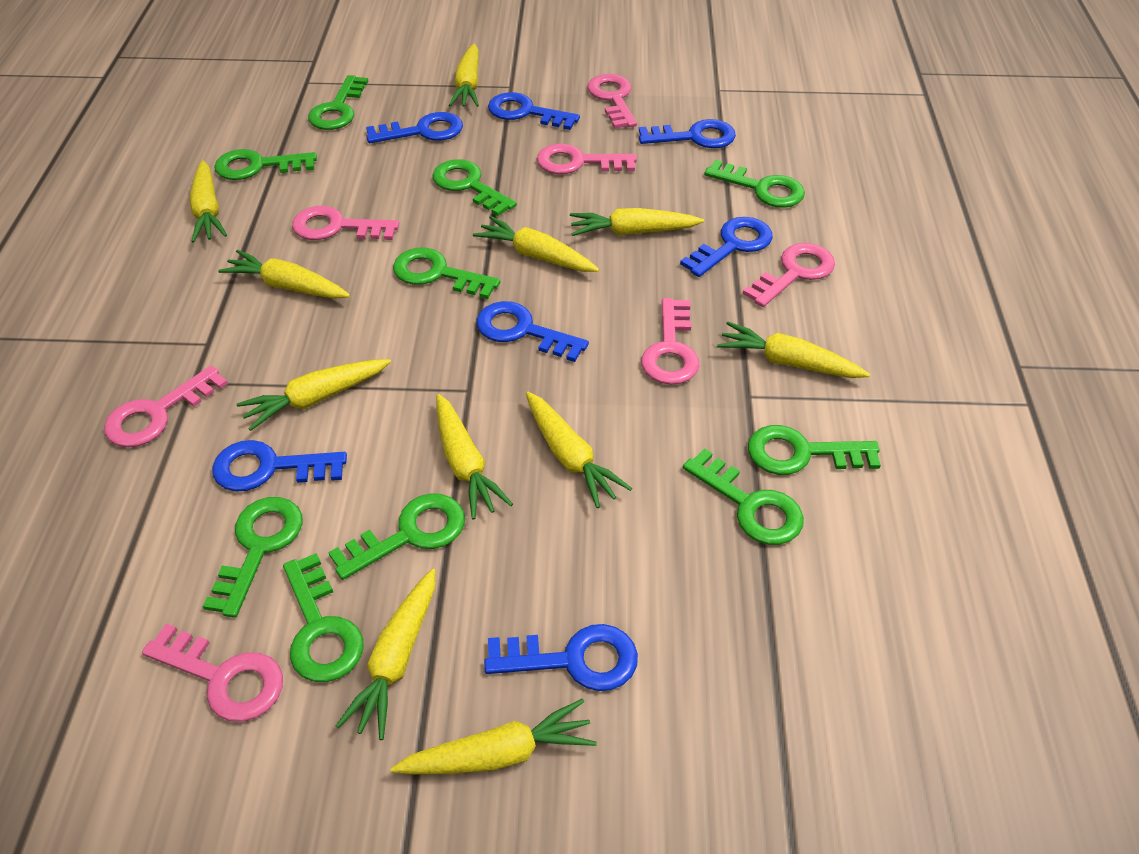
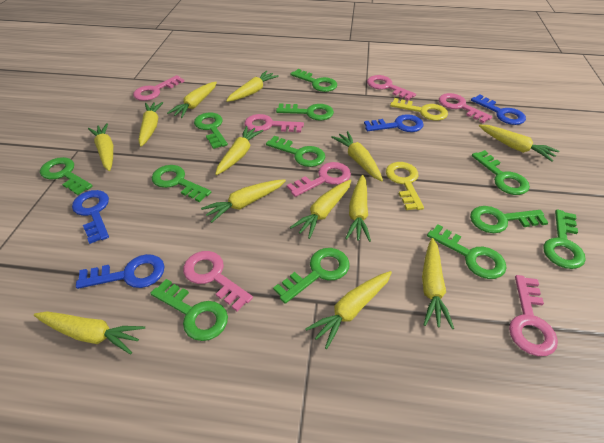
blue key: [212,440,347,492] [366,112,463,143] [476,301,589,362] [484,624,638,691] [488,92,580,130] [639,119,736,148] [680,217,773,277] = 7 -> [72,190,109,244] [76,254,165,289] [364,114,424,132] [471,95,526,125] = 4
green key: [203,497,302,618] [214,149,317,180] [283,553,363,682] [308,75,369,130] [328,493,465,580] [393,248,500,299] [432,159,517,216] [683,448,804,545] [704,160,805,208] [748,425,881,475] = 10 -> [40,157,93,195] [150,279,228,341] [152,165,211,202] [194,113,228,149] [266,136,325,167] [273,248,350,304] [276,103,334,120] [290,69,337,92] [427,224,507,279] [470,206,549,233] [472,150,530,195] [543,209,586,269] = 12
yellow carrot: [190,160,227,243] [218,250,350,299] [236,359,391,431] [336,569,435,740] [390,699,597,775] [436,394,513,519] [449,44,479,107] [473,216,599,272] [526,392,632,508] [570,208,704,236] [717,322,870,378] = 11 -> [34,311,145,354] [88,123,113,171] [138,102,163,147] [167,82,217,118] [201,179,286,223] [215,126,264,175] [226,71,279,102] [290,179,351,239] [305,271,392,349] [331,131,383,181] [345,175,371,242] [422,238,454,329] [479,125,559,161] = 13
yellow key: none = 0 -> [386,162,424,210] [390,98,448,121] = 2

